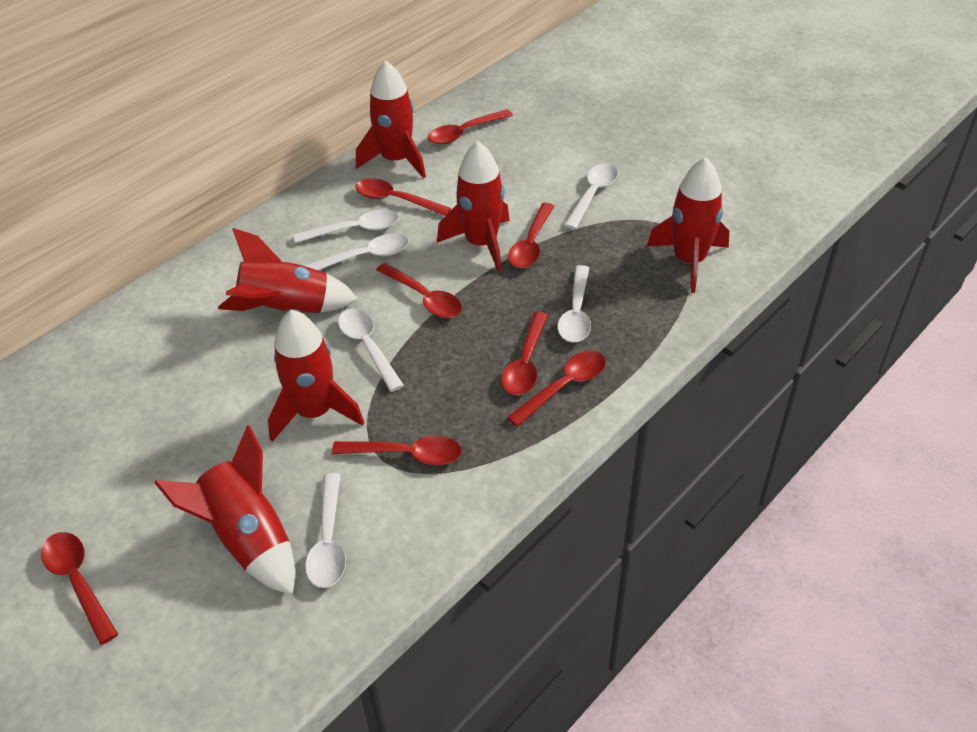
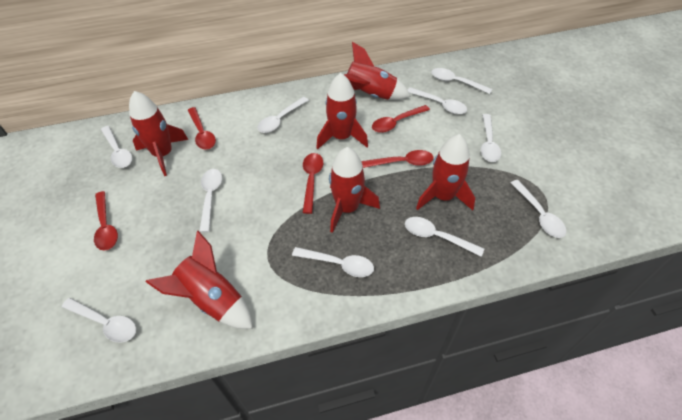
red spoon: [41,532,118,645] [332,435,462,465] [355,178,451,216] [376,263,462,318] [428,110,513,144] [501,312,548,395] [507,351,606,427] [508,203,554,268] = 8 -> [94,191,118,250] [188,107,216,150] [303,153,323,214] [361,150,433,168] [372,105,430,133] = 5
white spoon: [294,209,399,243] [304,234,409,270] [305,473,346,588] [338,309,404,392] [558,265,591,343] [564,163,618,229] = 6 -> [62,298,136,343] [101,126,132,168] [199,169,222,233] [257,97,309,133] [292,247,374,277] [405,217,484,257] [408,87,467,114] [431,68,492,94] [481,114,501,162] [511,180,566,238] = 10

